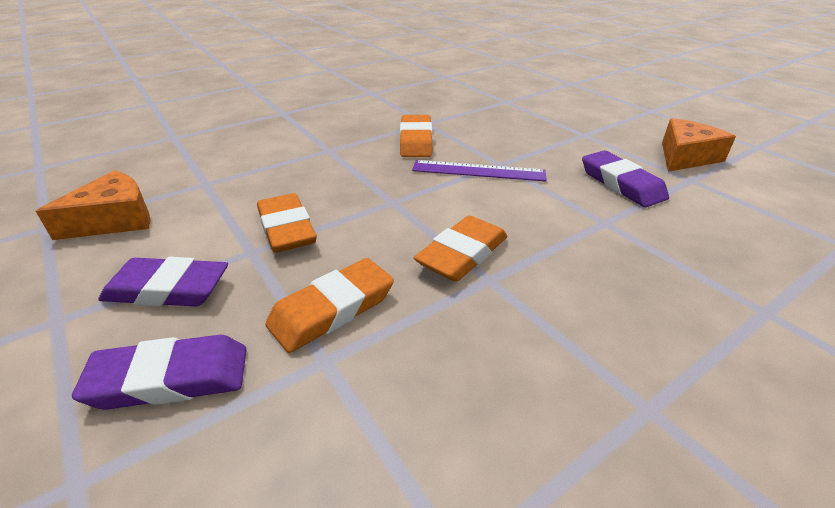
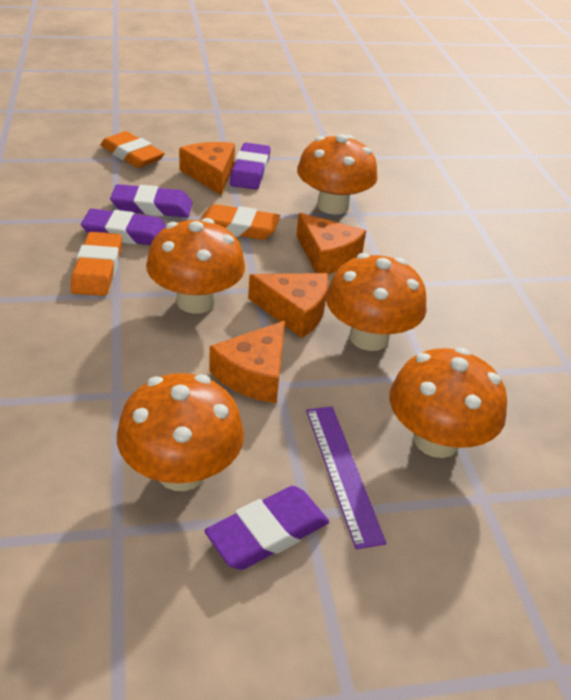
orange cheese: [36,170,151,240] [662,118,736,172] = 2 -> [179,142,235,195] [209,321,285,403] [248,273,328,338] [296,213,366,274] = 4
orange eraser: [257,193,317,253] [265,258,394,353] [400,115,433,157] [414,216,507,282] = 4 -> [71,232,122,296] [100,131,165,168] [200,204,280,240] = 3
orange mushroom: none = 0 -> [117,373,244,491] [146,218,245,314] [297,134,378,215] [326,253,427,351] [390,348,507,458] = 5
purple eraser: [72,335,247,410] [98,257,228,307] [582,150,669,207] = 3 -> [81,209,166,245] [110,184,193,217] [204,486,329,570] [230,143,271,190] = 4

